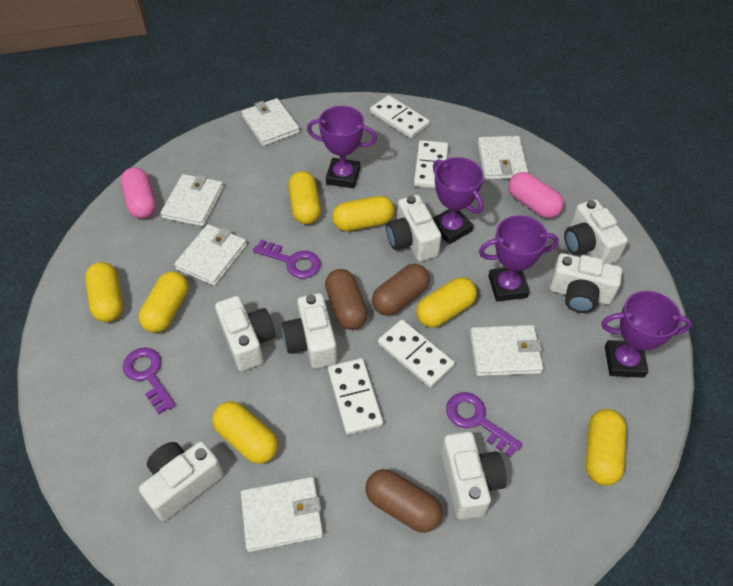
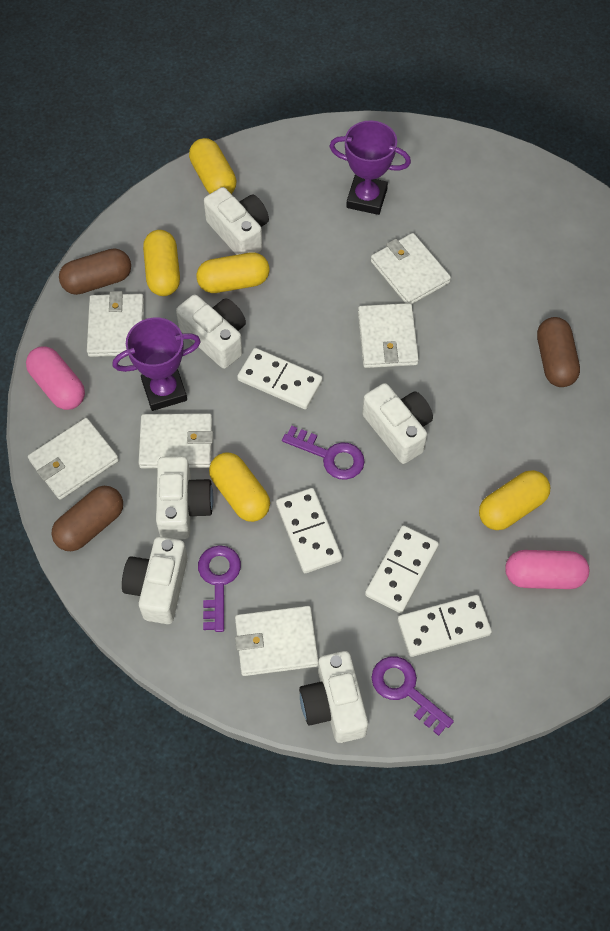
purple trophy: [307,106,377,188] [433,157,484,244] [479,215,559,302] [601,291,692,378] = 4 -> [112,318,201,411] [329,120,411,215] = 2
white camera: [139,441,223,521] [215,296,276,371] [282,293,337,369] [386,195,441,261] [441,432,507,520] [550,253,622,313] [564,199,628,264] = 7 -> [122,537,188,624] [156,456,213,539] [176,295,246,369] [204,187,269,255] [299,651,368,743] [362,383,433,464] = 6
yellow capsule: [85,262,123,322] [139,271,188,333] [212,401,278,464] [288,171,321,224] [332,196,395,231] [416,277,477,328] [585,409,626,486] = 7 -> [143,230,180,296] [189,138,237,194] [197,252,270,293] [209,453,270,522] [479,470,551,530] = 5

